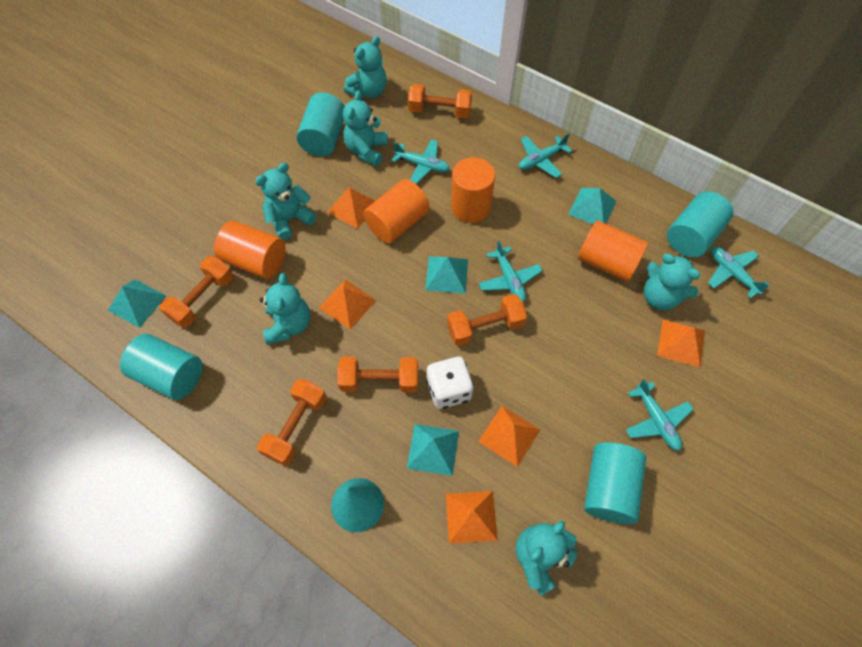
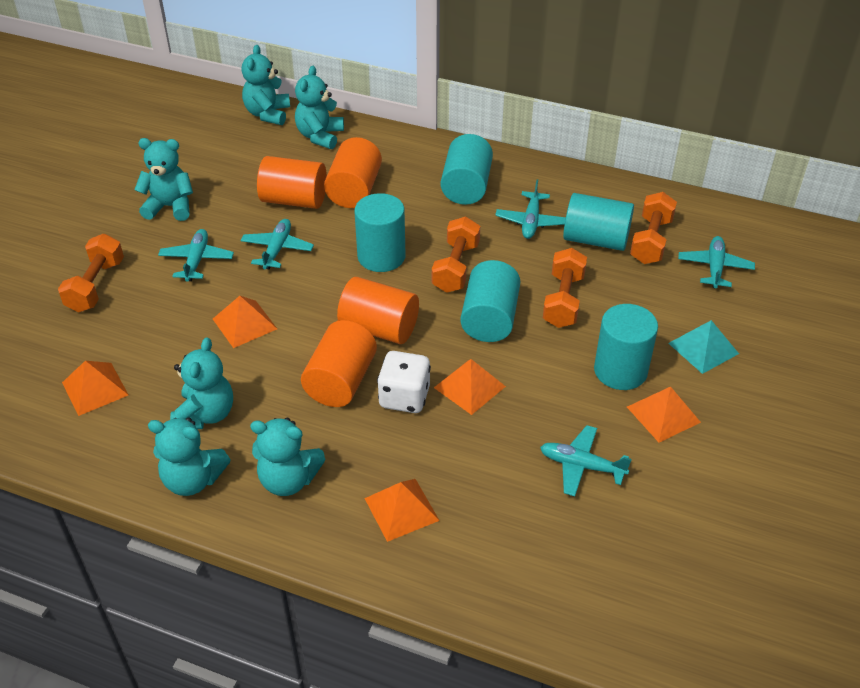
orange dumbbell: [160,256,233,328] [257,379,326,466] [337,356,418,393] [408,84,472,119] [447,294,527,346] = 5 -> [58,234,124,313] [432,217,480,293] [543,248,587,328] [630,192,677,264] = 4
turquoise cone: [331,478,384,532] = 1 -> none = 0
turquoise cylinder: [120,334,203,400] [296,93,345,156] [584,442,646,524] [667,192,733,258] = 4 -> [354,193,405,272] [441,134,493,205] [460,260,520,342] [563,193,634,251] [594,304,658,390] = 5
turquoise pyramid: [108,279,166,328] [407,424,459,476] [425,256,468,294] [568,188,616,225] = 4 -> [668,320,739,374] = 1

